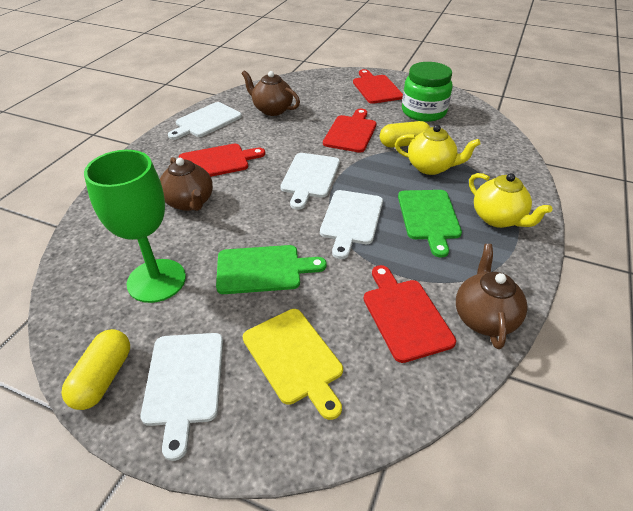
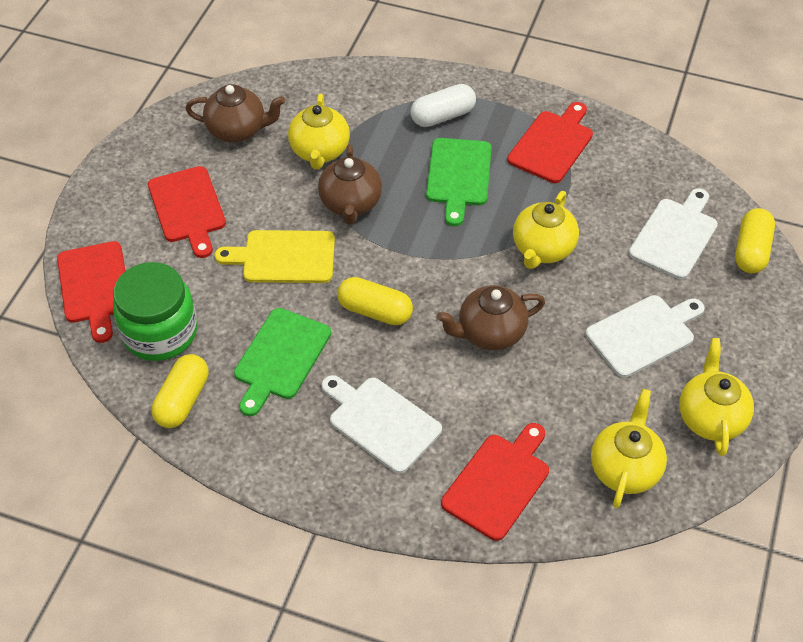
green goblet: [84,150,186,303] = 1 -> none = 0
white capsule: none = 0 -> [411,84,476,127] = 1
white cutting board: [141,333,223,461] [168,102,242,140] [280,153,340,210] [320,190,383,259] = 4 -> [321,375,442,474] [586,295,705,378] [629,188,718,279] = 3
yellow capsule: [61,329,130,410] [380,121,430,147] = 2 -> [151,354,209,428] [337,277,413,325] [735,208,775,273] = 3
yellow teapot: [395,125,480,175] [469,173,553,228] = 2 -> [288,94,350,169] [513,191,579,269] [591,389,667,508] [679,338,754,456] = 4

